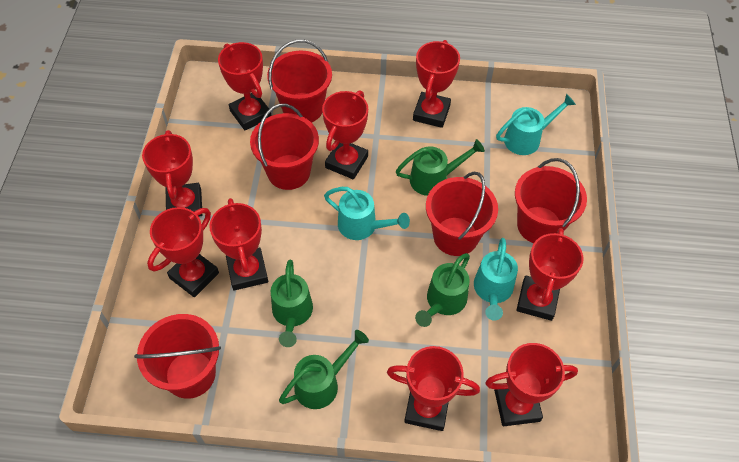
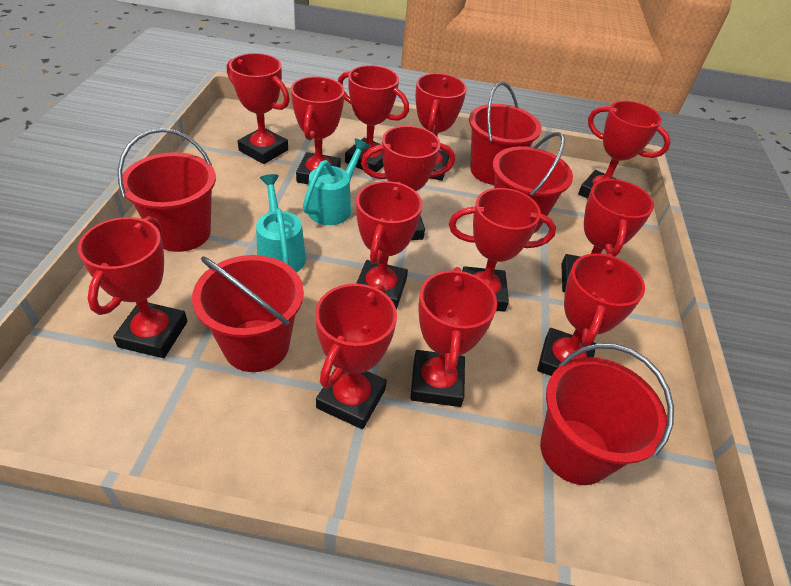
green watering can: [271,259,313,347] [279,330,369,409] [396,139,485,196] [415,253,470,327] = 4 -> none = 0
red trophy: [142,130,203,217] [147,207,219,297] [209,198,268,291] [218,42,271,131] [322,90,368,179] [387,346,480,431] [413,40,460,128] [485,343,578,426] [517,228,584,321] = 9 -> [78,216,187,358] [227,53,290,164] [291,76,345,184] [315,284,397,429] [338,65,409,172] [356,181,423,309] [361,126,455,240] [410,267,497,407] [416,73,467,181] [449,188,556,312] [537,253,645,376] [561,179,654,292] [578,101,671,199] = 13
turquoise watering can: [324,187,410,240] [474,238,518,321] [496,94,576,155] = 3 -> [256,174,306,272] [303,138,370,225] = 2

